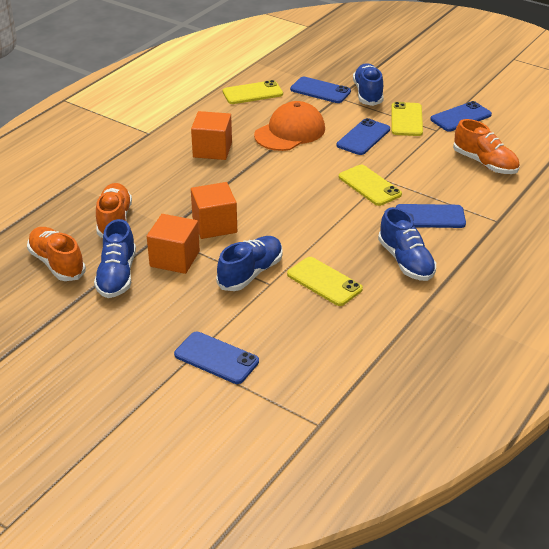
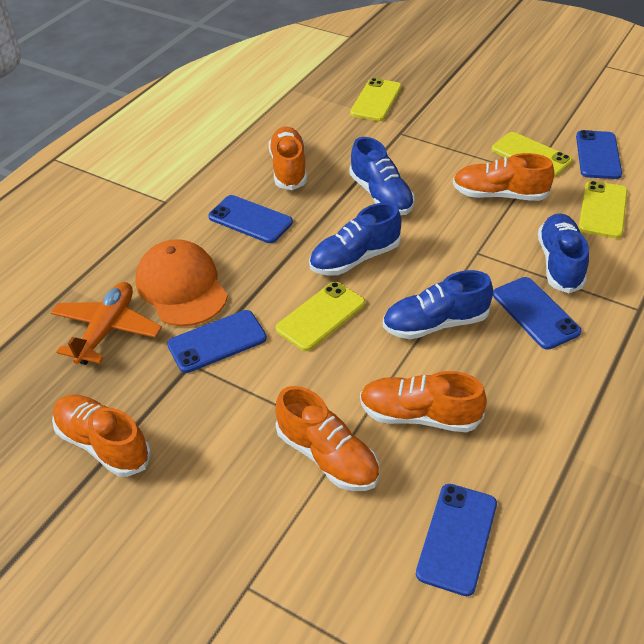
orange cube: [147,214,200,274] [191,111,232,160] [191,182,237,239] = 3 -> none = 0
orange plane: none = 0 -> [51,282,162,365] = 1
orange shoe: [27,227,86,281] [96,183,132,238] [453,119,520,174] = 3 -> [52,394,151,477] [269,126,307,190] [275,386,379,491] [360,371,487,432] [453,153,554,201] = 5

